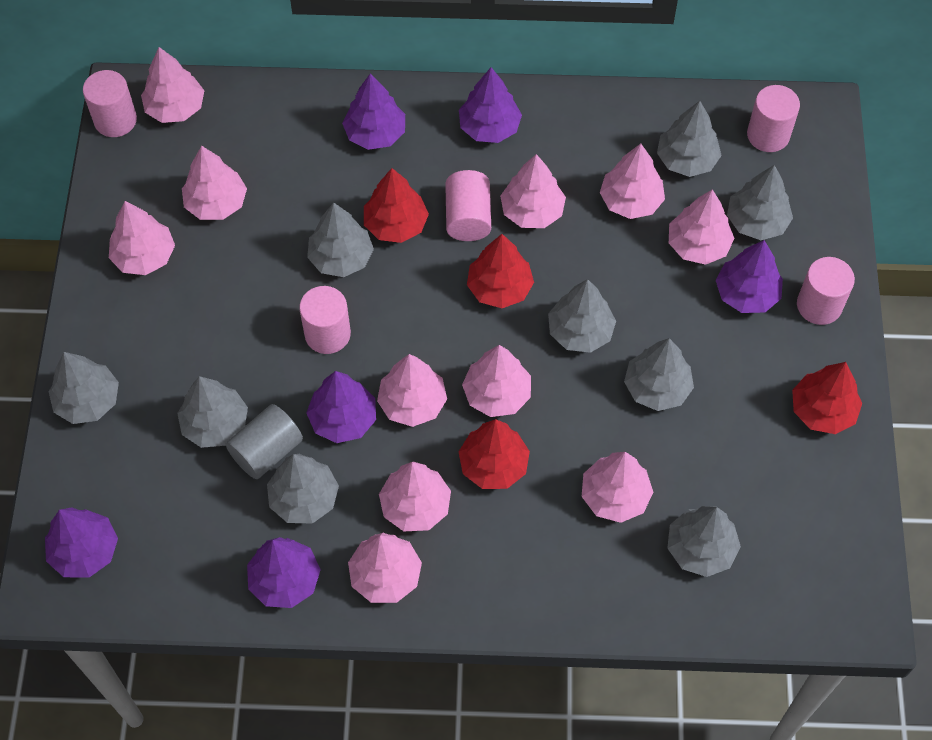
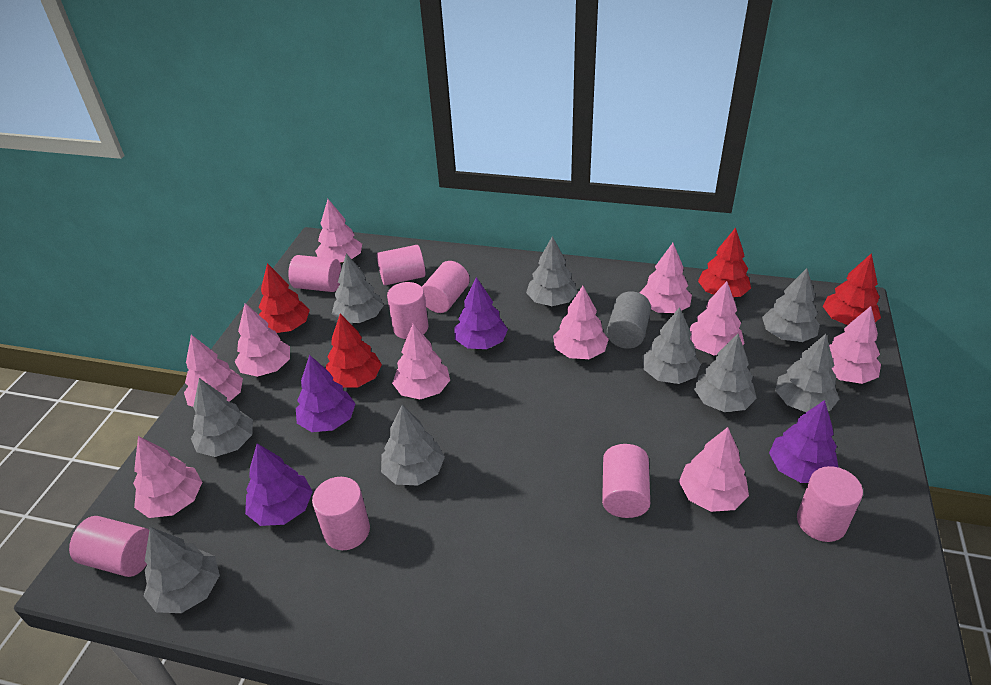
pink cylinder: [83,70,137,137] [299,286,351,354] [445,170,491,241] [747,85,800,152] [797,257,855,325] = 5 -> [69,516,149,577] [288,255,341,292] [312,477,370,550] [377,245,425,285] [387,282,428,339] [422,261,470,313] [602,444,650,518] [797,466,863,542] = 8
pink tree: [109,201,175,275] [141,47,204,123] [182,146,247,220] [348,533,422,603] [377,354,447,427] [379,462,451,531] [462,345,531,417] [500,154,566,228] [582,452,653,523] [600,144,665,219] [669,189,734,265] = 11 -> [133,436,202,518] [184,335,243,407] [235,303,290,377] [315,199,362,263] [392,324,450,399] [553,286,609,359] [639,243,692,313] [679,427,749,512] [689,281,745,355] [829,306,881,384] = 10
purple tree: [45,508,118,578] [247,537,321,608] [306,371,376,443] [342,73,405,150] [459,67,522,143] [716,240,783,313] = 6 -> [245,443,313,526] [296,355,356,432] [454,277,508,349] [769,400,839,483] = 4

